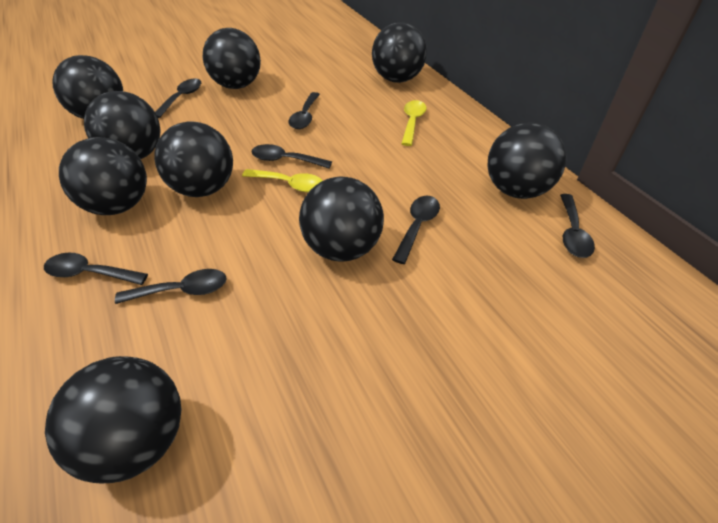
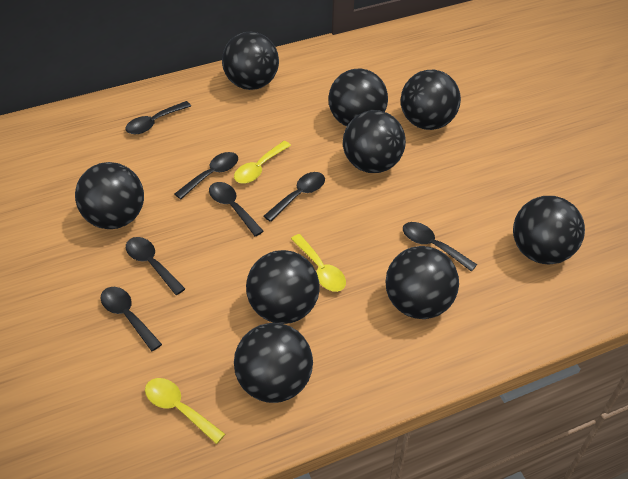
yellow spoon: [242,169,323,192] [401,100,426,146] = 2 -> [145,378,225,444] [234,141,291,183] [291,234,346,292] = 3

